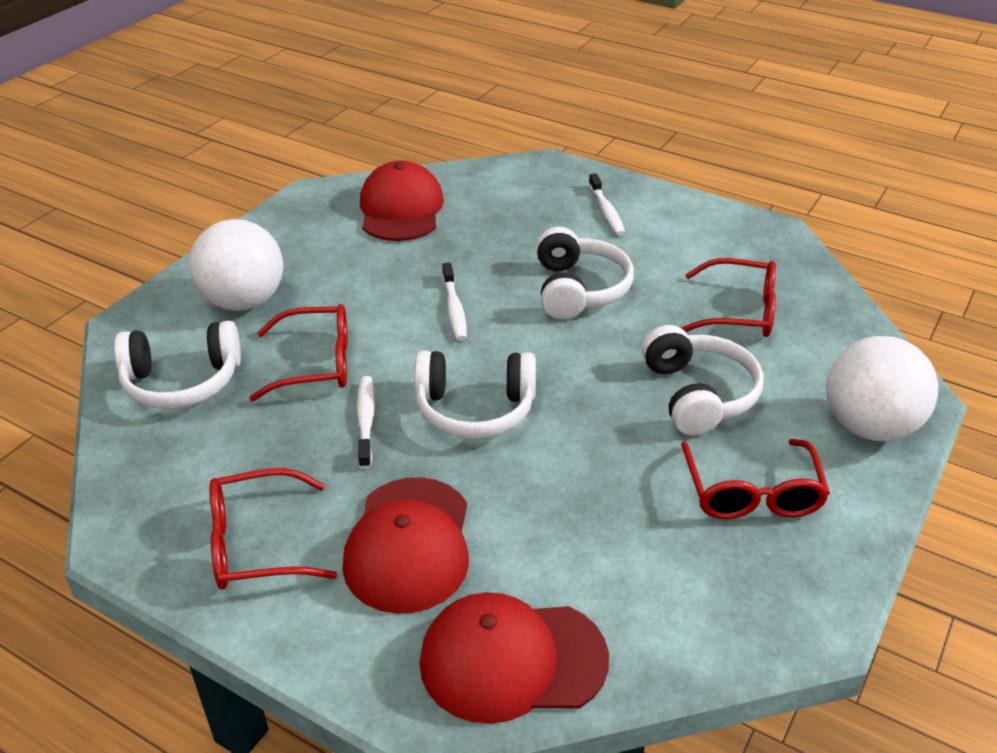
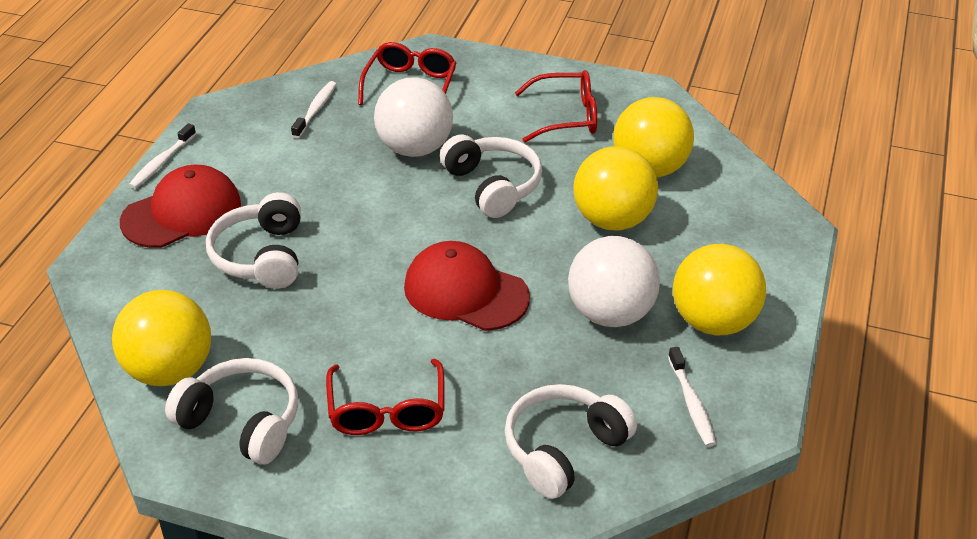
red cap: [342,477,469,614] [360,160,444,241] [419,592,609,724] = 3 -> [120,165,241,248] [404,241,530,331] = 2
red glasses: [210,468,337,590] [249,304,347,401] [681,258,776,337] [681,439,830,519] = 4 -> [326,359,444,435] [358,42,456,105] [515,70,597,143] = 3
yellow ball: none = 0 -> [112,290,211,386] [573,146,658,231] [613,97,694,178] [673,244,766,335] = 4

